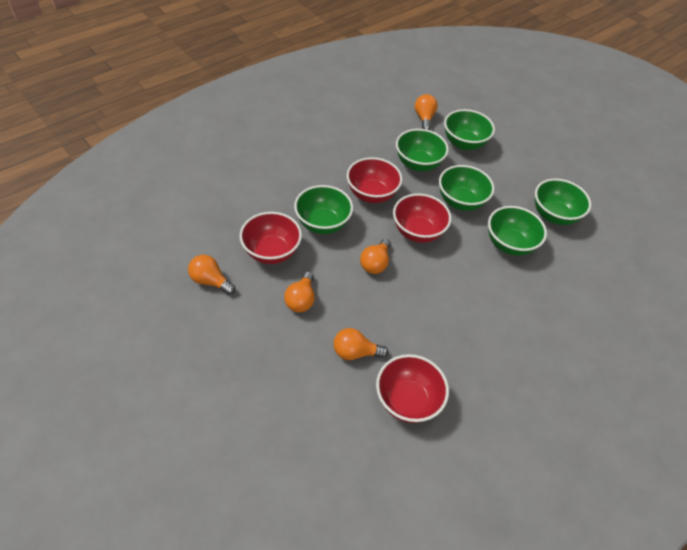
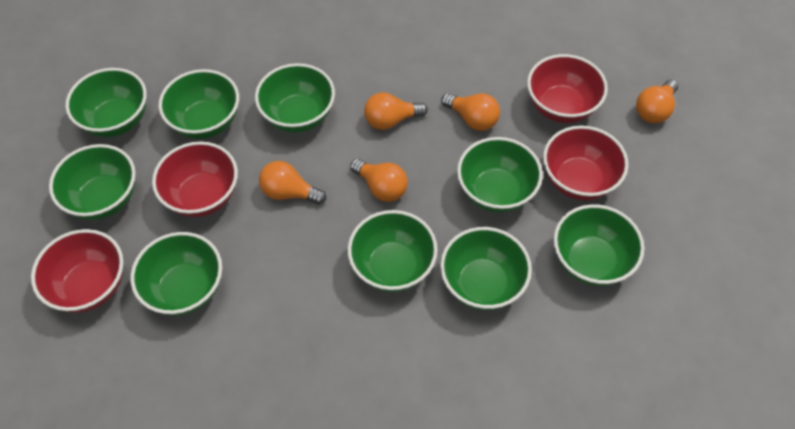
green bowl: [294,185,353,234] [396,129,449,171] [439,165,494,211] [444,109,495,150] [488,206,547,256] [535,179,591,225] = 6 -> [49,144,136,220] [65,68,147,137] [131,232,222,316] [159,69,239,139] [255,63,335,133] [348,210,438,292] [440,227,532,310] [457,137,543,213] [554,204,644,286] = 9

